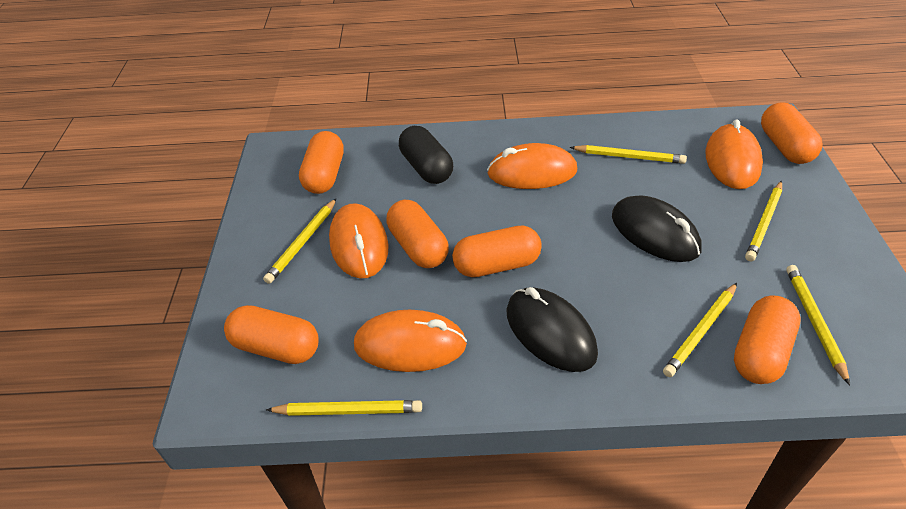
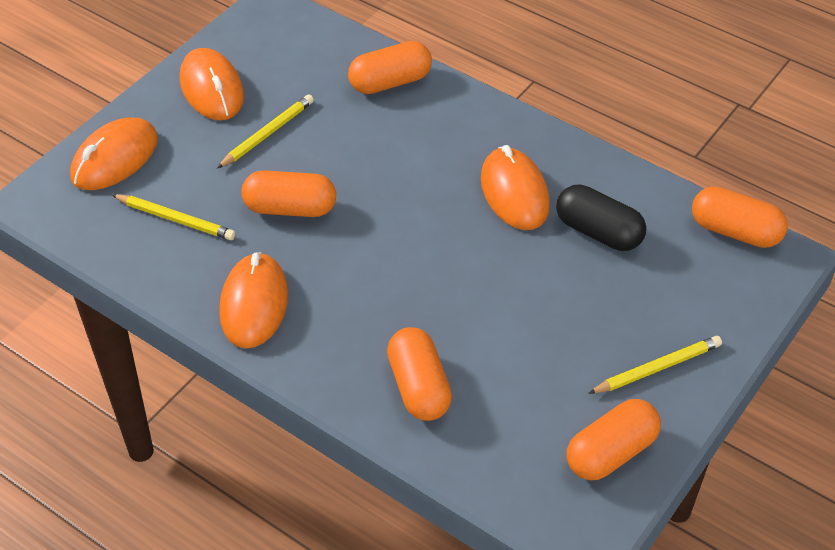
black mouse: [506,287,598,372] [612,195,702,262] = 2 -> none = 0
orange capsule: [224,305,319,364] [299,131,344,194] [386,200,449,268] [452,225,542,277] [734,296,801,384] [761,102,822,164] = 6 -> [242,170,336,217] [348,41,432,94] [387,327,452,421] [566,399,661,480] [692,186,788,248] = 5
yellow pencil: [263,199,336,284] [266,400,422,416] [570,145,687,164] [663,283,737,377] [745,181,782,261] [786,265,850,386] = 6 -> [112,194,236,240] [217,94,314,168] [588,336,722,394] = 3

